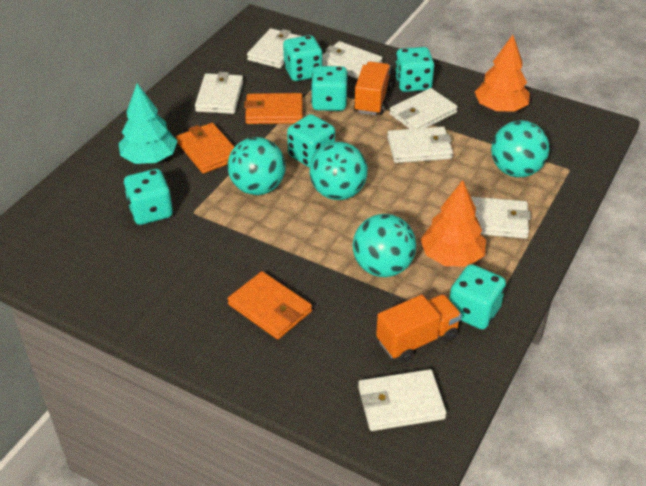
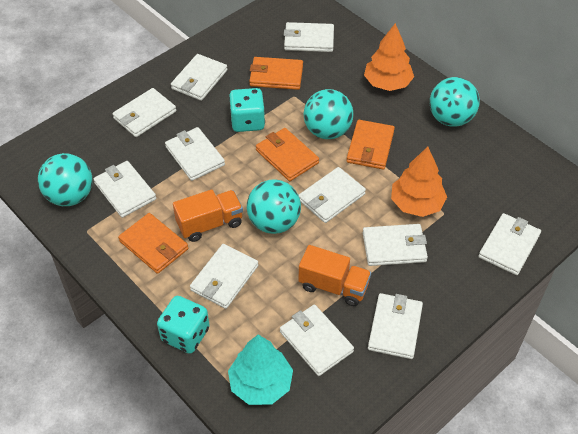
orange wallet: [176,123,234,174] [228,271,312,339] [244,93,303,124] = 3 -> [118,213,188,274] [250,57,303,90] [256,128,319,181] [346,120,395,170] = 4
turquoise dice: [123,169,173,225] [283,35,323,81] [287,114,335,168] [311,66,348,111] [395,47,434,92] [449,264,506,329] = 6 -> [157,296,210,354] [229,88,265,132] = 2
white wallet: [195,72,243,114] [247,28,302,68] [322,41,383,79] [358,369,447,431] [387,127,453,163] [389,88,458,129] [471,197,531,239] = 7 -> [94,161,156,218] [112,88,176,137] [165,127,225,181] [171,54,227,101] [190,244,258,309] [280,305,354,376] [284,22,334,52] [299,167,366,223] [363,224,428,266] [368,293,423,359] [479,213,541,275] = 11

